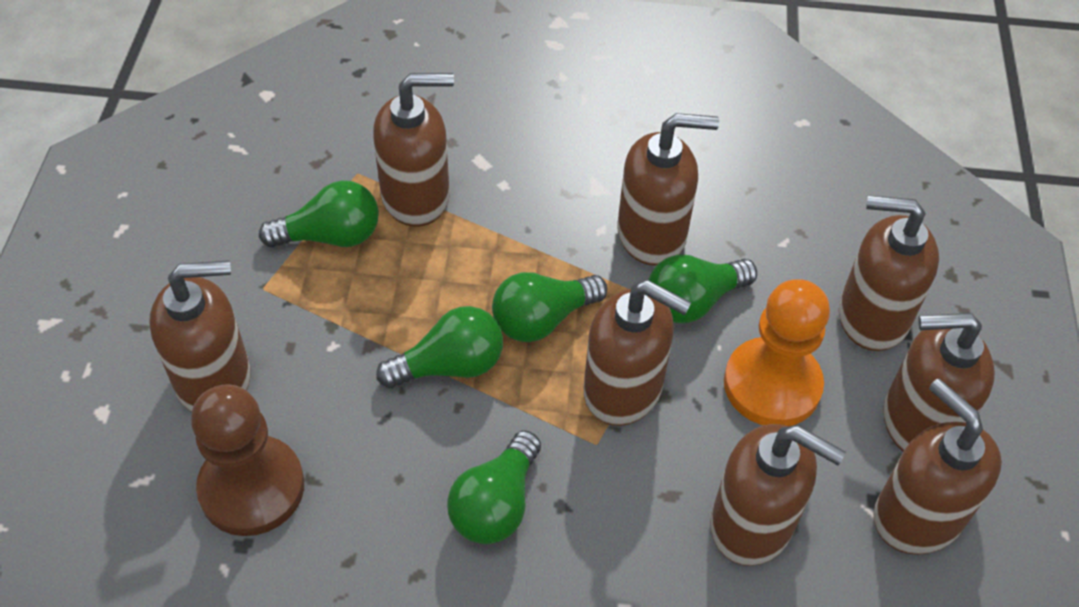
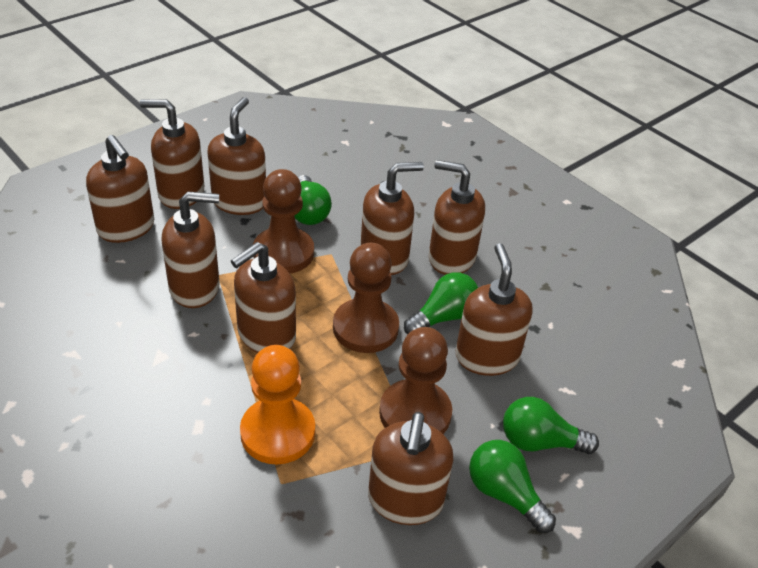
brown pawn: [191,384,304,536] = 1 -> [253,169,314,274] [333,243,399,353] [379,327,452,434] = 3
brown soap dispenser: [149,260,250,412] [373,73,454,227] [584,280,691,426] [617,113,719,266] [710,424,846,566] [839,195,939,351] [873,378,1002,555] [883,313,995,452] = 8 -> [86,135,154,243] [140,99,204,209] [162,192,220,308] [208,97,266,215] [231,242,296,353] [360,162,424,275] [368,412,453,525] [429,160,485,275] [456,243,533,376] = 9
green light bulb: [259,180,379,247] [376,306,503,388] [447,430,541,544] [492,272,607,342] [649,255,757,324] = 5 -> [294,175,332,225] [404,272,478,334] [469,440,556,533] [503,397,599,454] = 4

